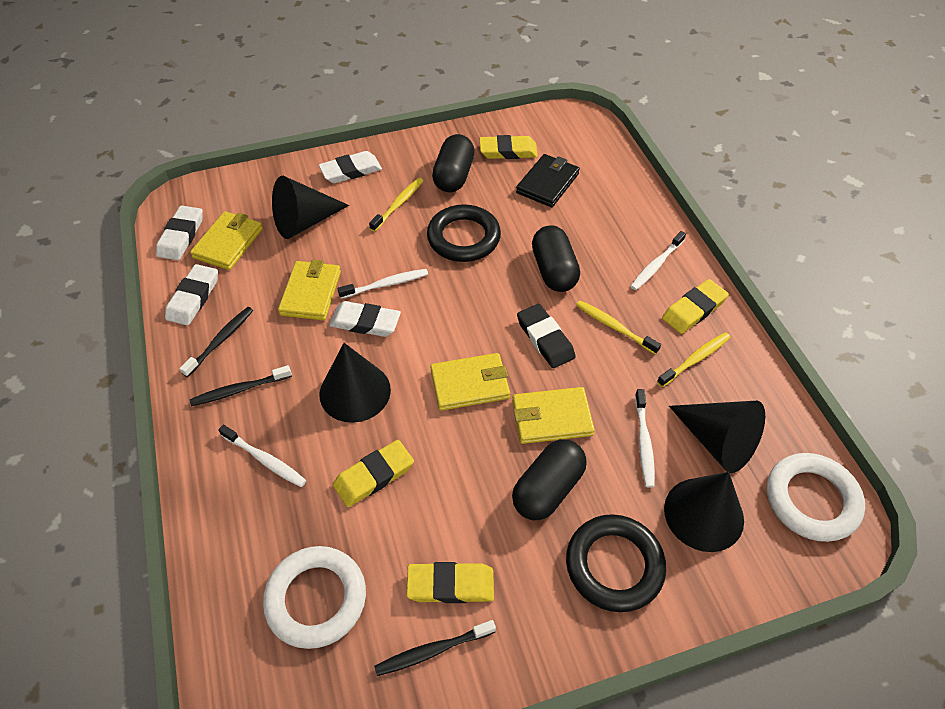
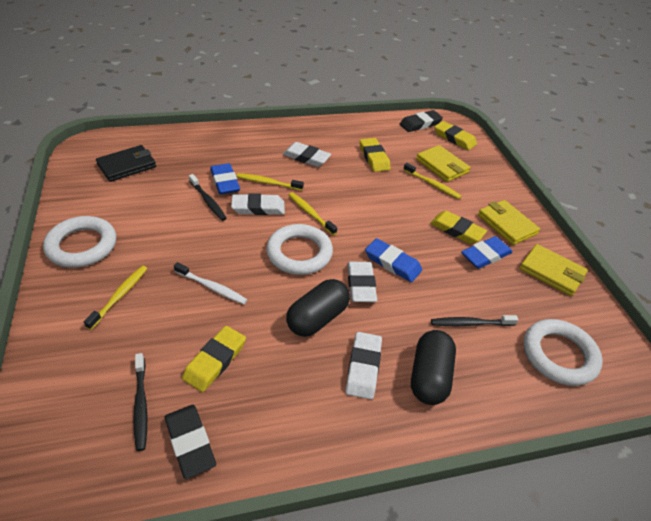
black capsule: [432,134,475,192] [512,439,587,520] [532,226,580,292] = 3 -> [286,279,350,337] [411,330,456,405] = 2
black cone: [272,176,349,239] [319,343,391,423] [664,472,744,552] [669,401,765,473] = 4 -> none = 0
black eraser: [517,304,576,368] = 1 -> [165,405,216,479] [400,110,443,132] = 2
black ring: [427,204,501,262] [566,514,666,612] = 2 -> none = 0
blue eraser: none = 0 -> [210,163,240,195] [365,238,422,282] [461,236,512,269] = 3
white ring: [263,546,366,649] [767,453,865,542] = 2 -> [43,216,116,268] [266,224,333,275] [524,319,603,386] = 3
white toothbrush: [218,425,307,487] [338,269,428,299] [630,231,686,290] [635,389,655,488] = 4 -> [174,262,248,304] = 1
yellow toothbrush: [369,178,423,232] [576,300,661,355] [657,332,730,387] = 3 -> [84,266,147,330] [236,173,304,191] [289,192,337,235] [403,163,462,199] = 4
yellow wallet: [190,211,263,270] [278,260,341,320] [430,353,510,411] [512,387,595,444] = 4 -> [416,145,471,182] [478,200,540,245] [520,244,588,296] = 3

